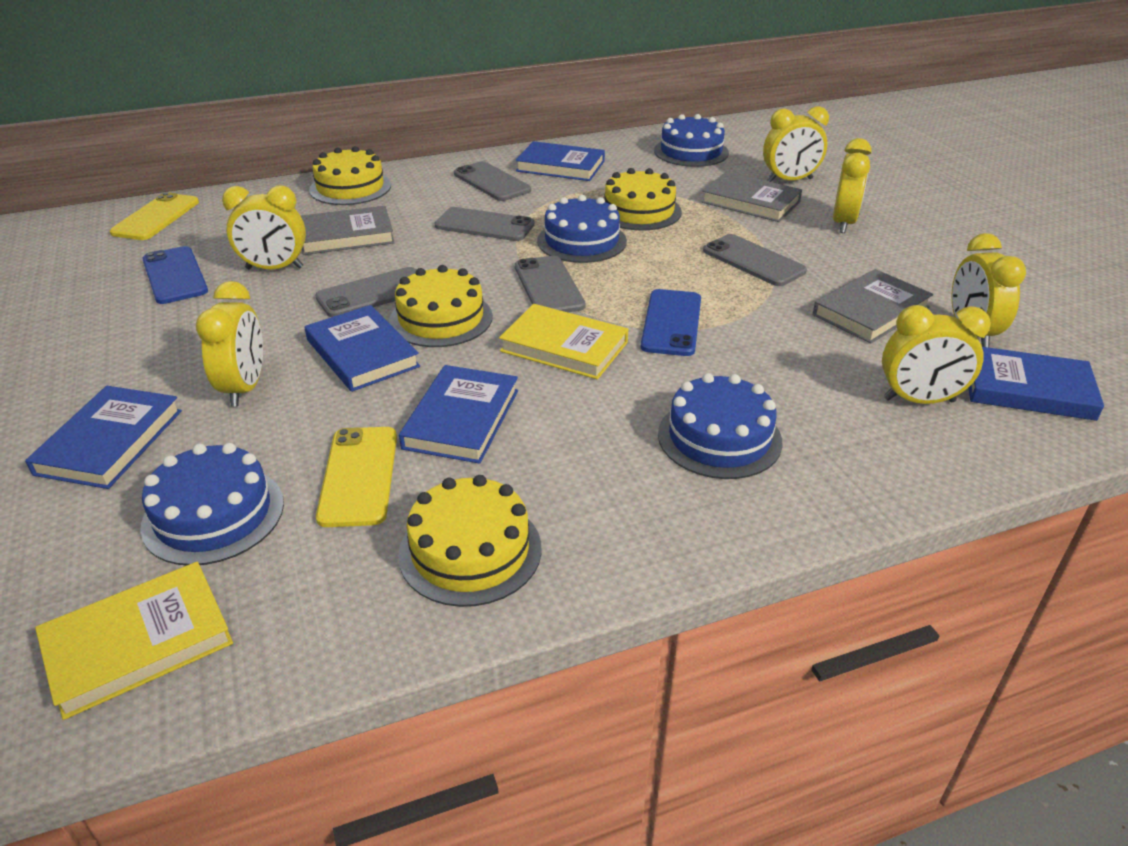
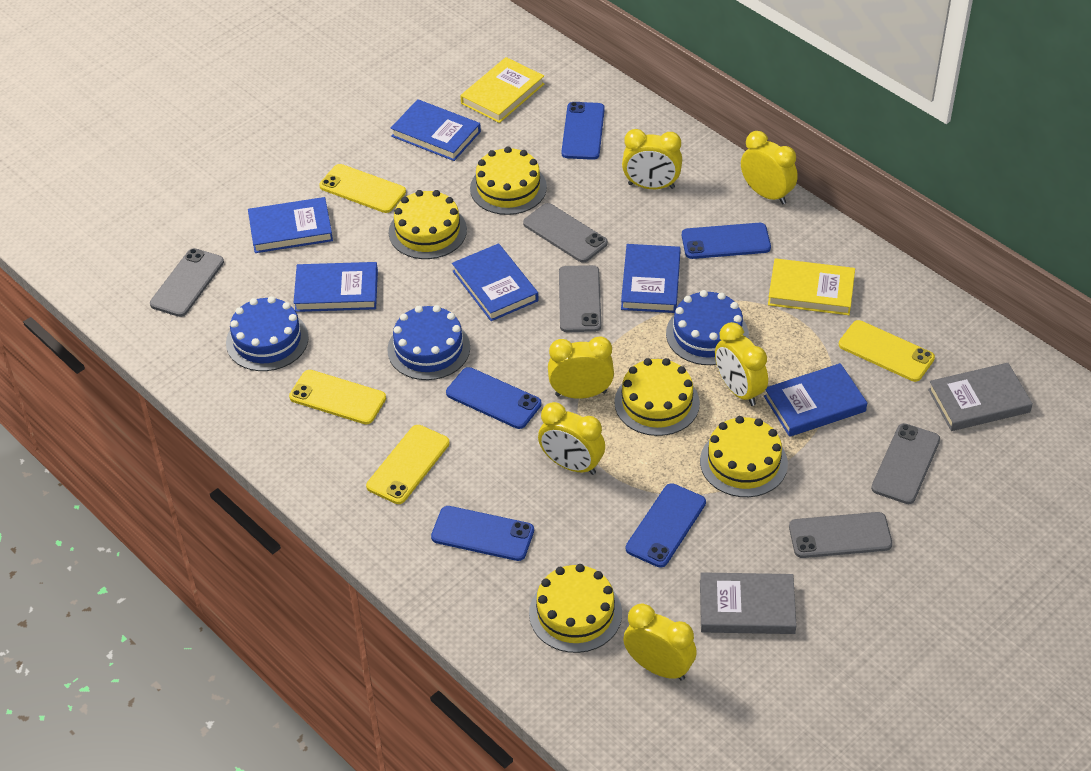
blue book: [25,386,182,489] [305,305,420,392] [399,365,518,464] [516,141,605,181] [968,347,1104,421] = 5 -> [248,197,333,253] [294,262,378,312] [391,99,481,161] [452,243,539,321] [621,244,681,313] [764,363,867,437] = 6
blue cake: [140,443,284,565] [537,195,627,263] [654,114,729,167] [658,373,783,479] = 4 -> [226,296,309,371] [387,305,470,380] [666,290,749,365] = 3
blue phone: [142,246,208,304] [641,289,701,356] = 2 -> [431,506,534,561] [446,367,541,429] [561,102,605,160] [626,483,706,568] [682,223,771,259] = 5
grey book: [301,206,395,255] [701,172,802,222] [813,269,933,344] = 3 -> [700,572,797,634] [928,363,1033,431] = 2
yellow cake: [309,146,391,205] [389,265,493,347] [398,475,542,607] [604,168,682,231] = 4 -> [389,190,467,259] [470,146,547,215] [529,564,622,653] [614,358,700,436] [700,416,788,497] = 5
yellow phone: [110,192,199,240] [316,427,397,527] = 2 -> [289,370,386,424] [319,164,406,213] [366,425,449,504] [839,320,935,382] = 4

